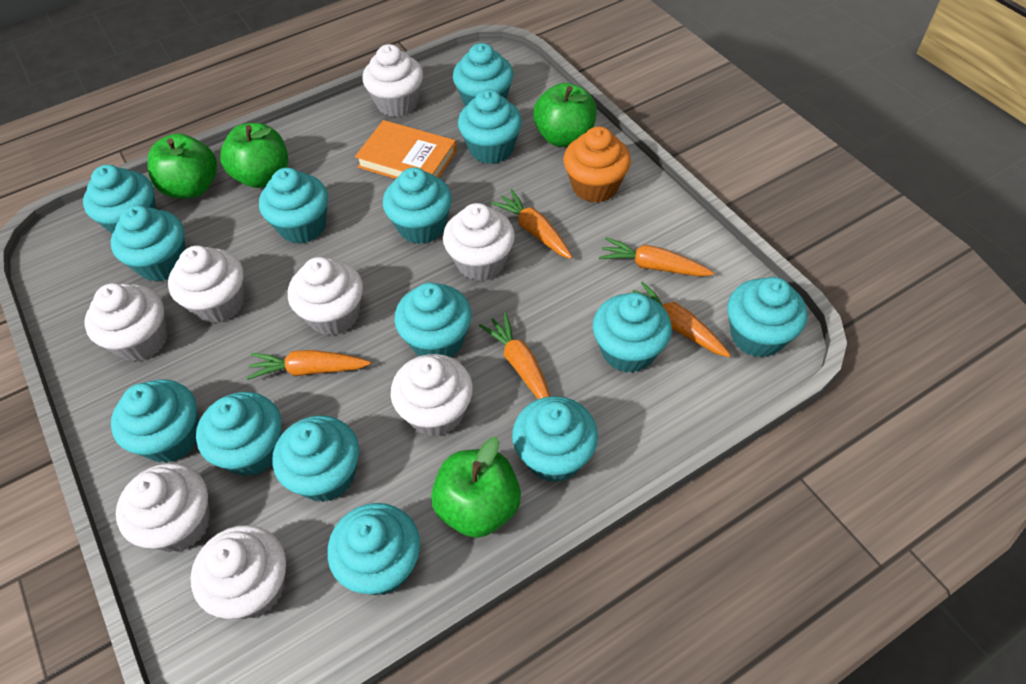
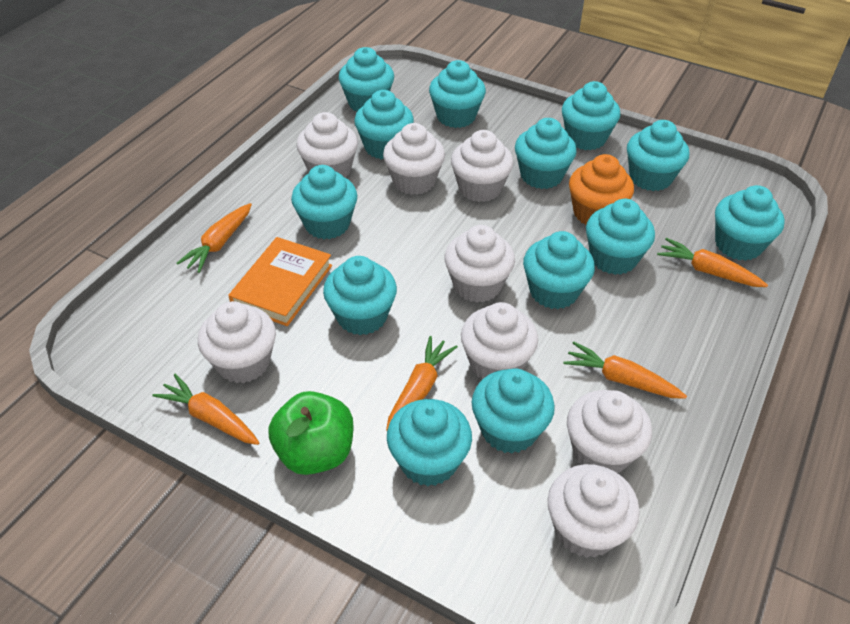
green apple: [147,133,217,199] [220,123,288,188] [431,437,521,538] [533,83,597,147] = 4 -> [268,391,353,475] = 1
turquoise cupcake: [83,165,156,234] [111,205,186,282] [111,380,199,463] [196,392,281,476] [259,168,328,244] [272,415,359,502] [327,503,420,595] [383,167,452,244] [395,283,472,357] [453,43,513,107] [458,89,522,164] [512,396,598,482] [593,293,672,373] [727,277,807,357] = 14 -> [291,165,357,239] [323,256,397,335] [339,47,394,112] [354,90,414,159] [387,399,472,486] [429,60,486,128] [472,368,555,453] [515,118,577,189] [523,231,595,309] [562,81,620,150] [586,199,655,275] [627,120,689,191] [715,185,785,261] = 13

